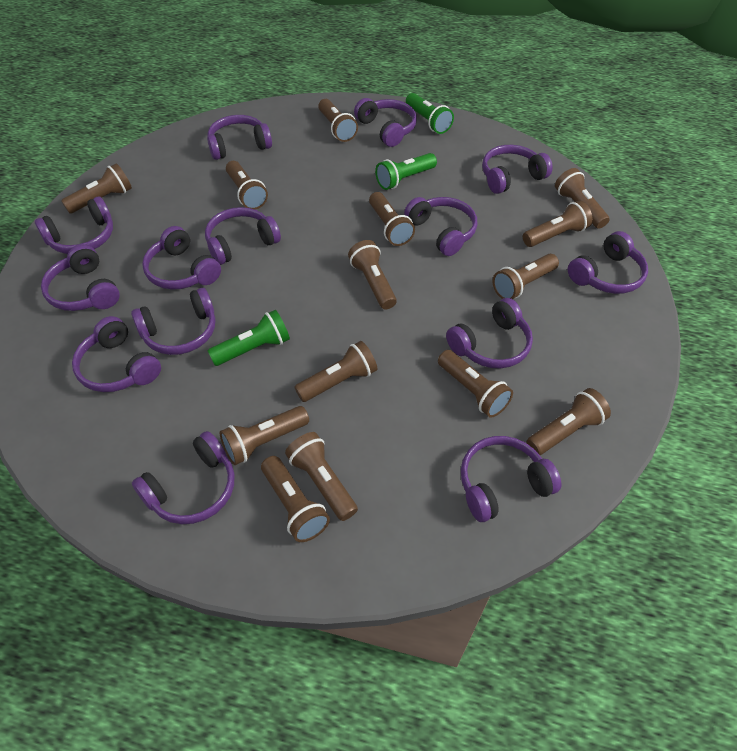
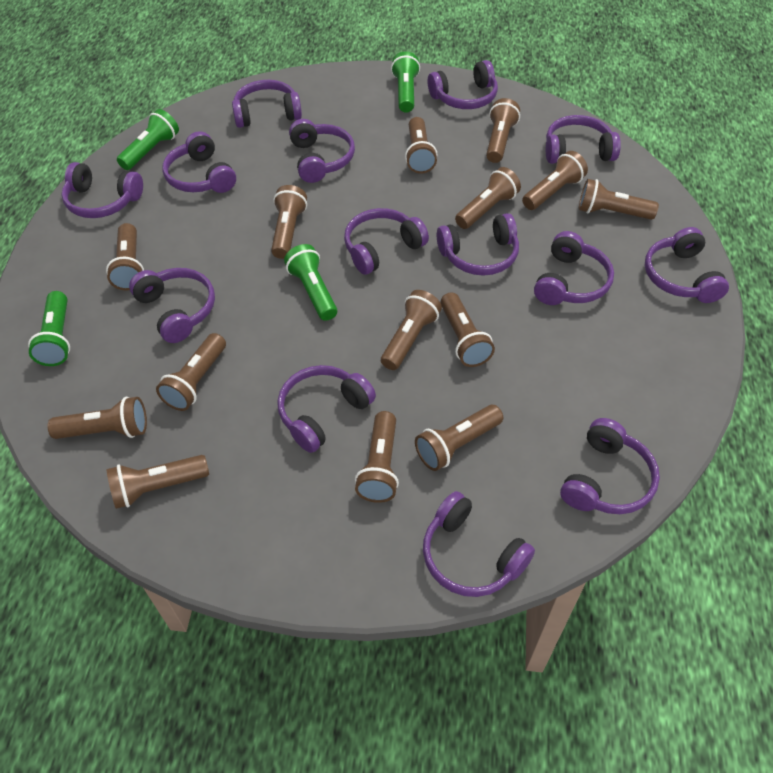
green flashlight: [208,310,290,366] [375,153,437,190] [406,93,454,134] = 3 -> [28,291,70,366] [117,109,179,170] [284,244,337,321] [391,52,420,113] = 4

